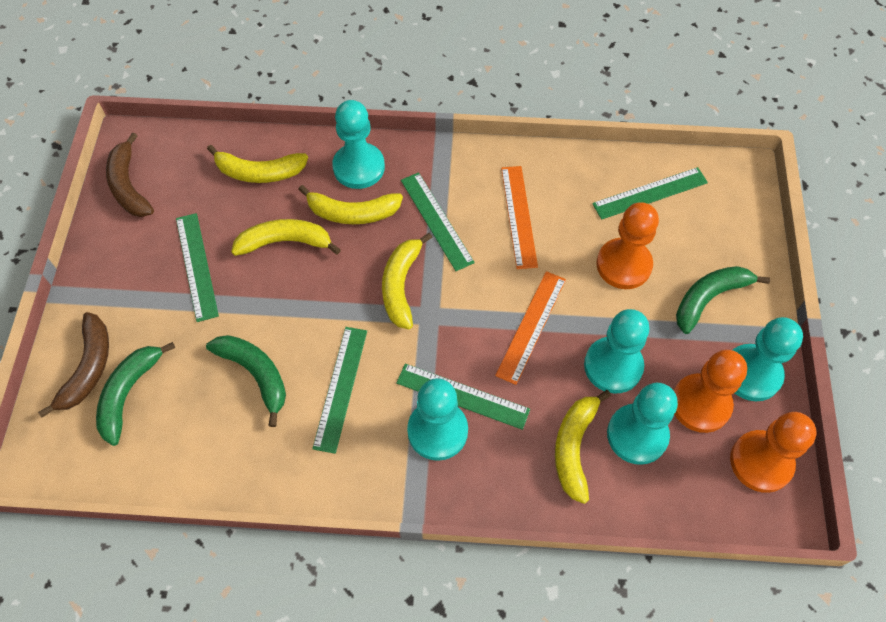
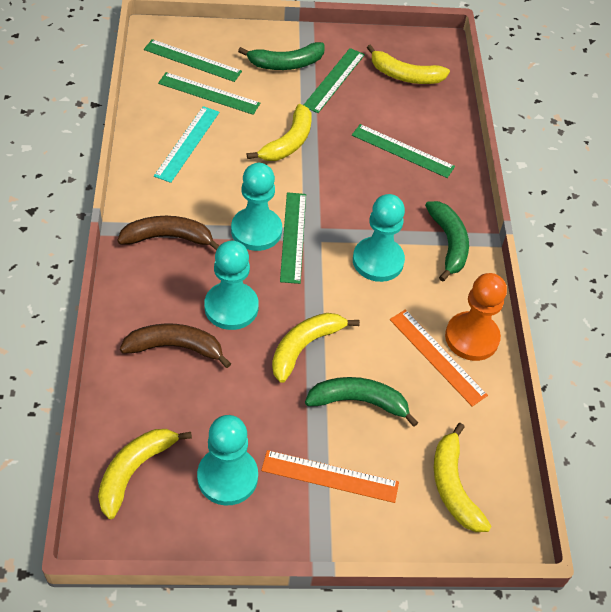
orange pawn: [596,202,659,289] [674,350,747,433] [730,412,817,493] = 3 -> [445,273,507,361] = 1
turquoise pawn: [332,100,385,189] [407,378,468,461] [584,309,649,393] [607,383,678,465] [733,317,803,401] = 5 -> [197,415,258,505] [204,241,259,330] [231,163,282,251] [353,194,405,282] = 4
turquoise ruler: none = 0 -> [154,106,219,183] = 1

